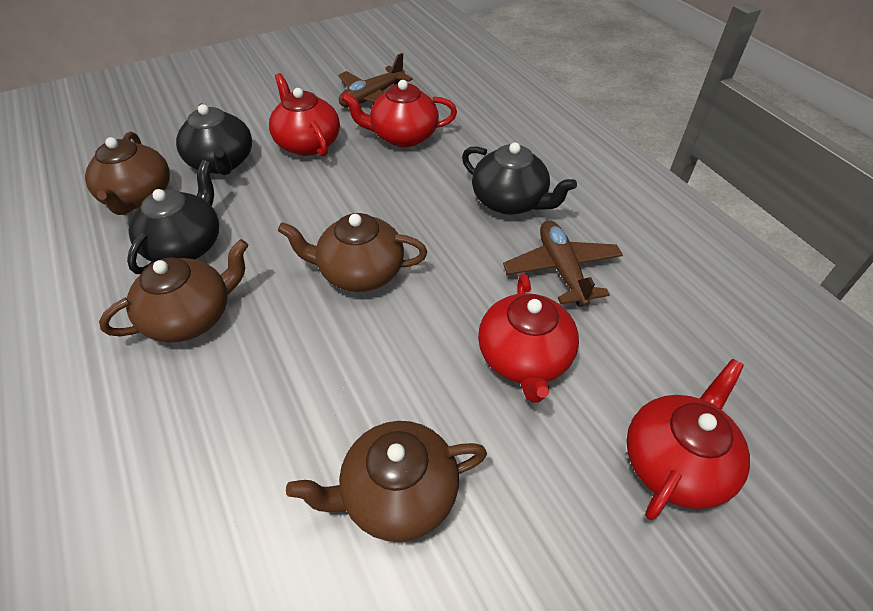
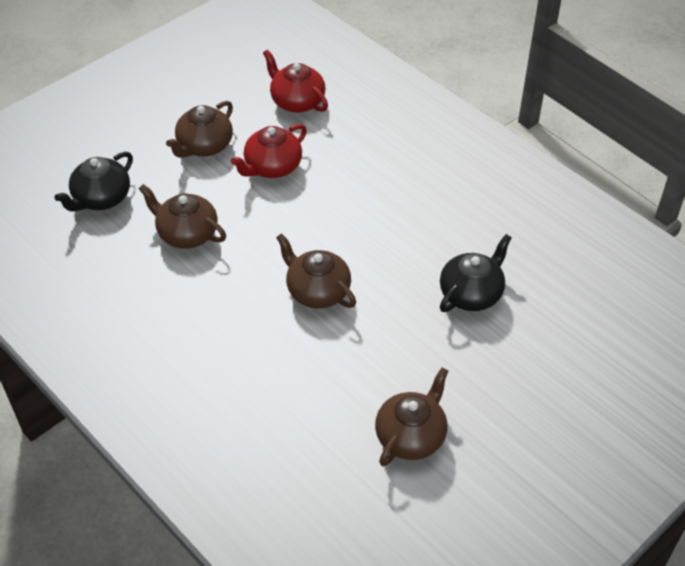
black teapot: [127,160,219,274] [176,103,252,175] [462,142,577,215] = 3 -> [54,152,133,211] [440,234,511,312] = 2
brown plane: [338,53,413,107] [503,220,623,307] = 2 -> none = 0
red teapot: [269,73,340,157] [341,80,457,147] [478,273,579,403] [626,359,750,520] = 4 -> [231,124,307,178] [263,50,328,113] = 2

